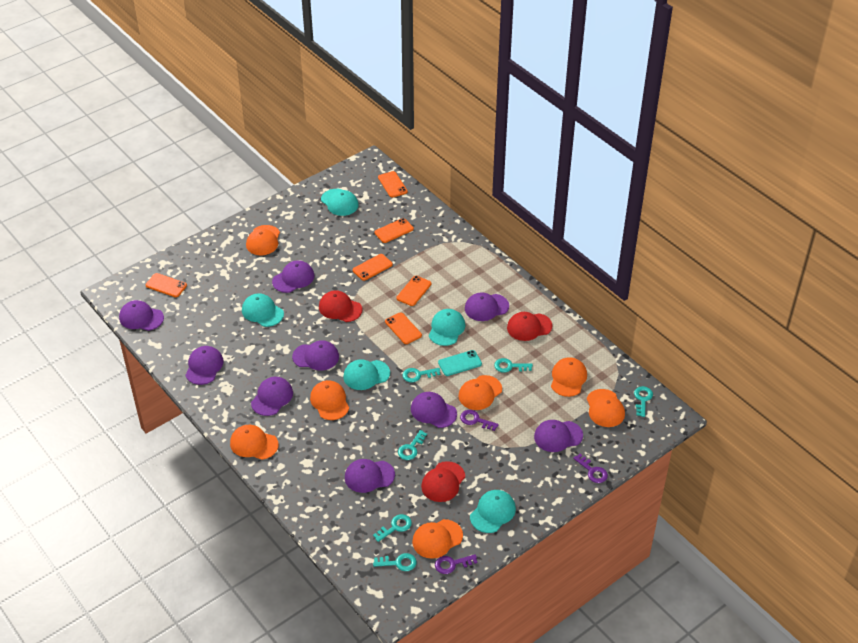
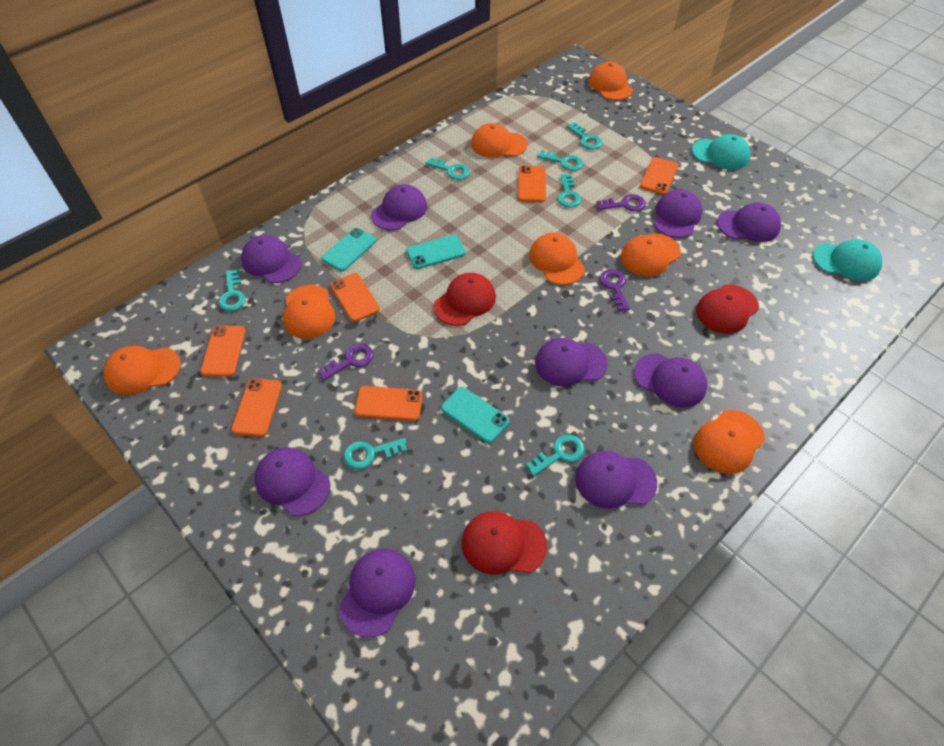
turquoise cap: [242,293,284,327] [321,189,359,216] [343,359,390,390] [429,309,465,346] [470,490,516,533] = 5 -> [692,134,750,170] [813,239,882,281] = 2
turquoise key: [373,514,412,542] [373,553,417,571] [398,430,427,460] [402,368,441,382] [494,358,533,373] [634,386,653,417] = 6 -> [219,270,246,311] [344,438,407,469] [426,157,470,180] [526,434,585,476] [537,150,583,171] [558,174,581,208] [567,122,603,150] = 7
turquoise phone: [438,350,482,376] = 1 -> [322,228,377,271] [406,235,466,269] [441,387,510,443] = 3

